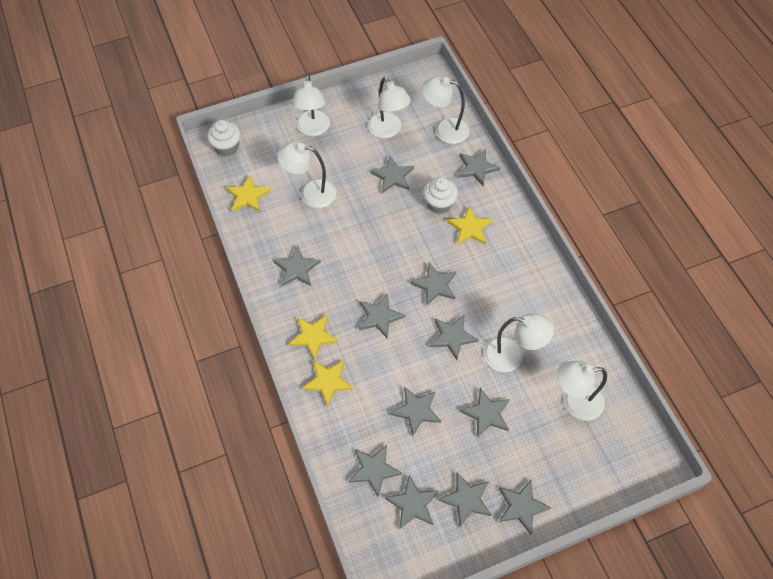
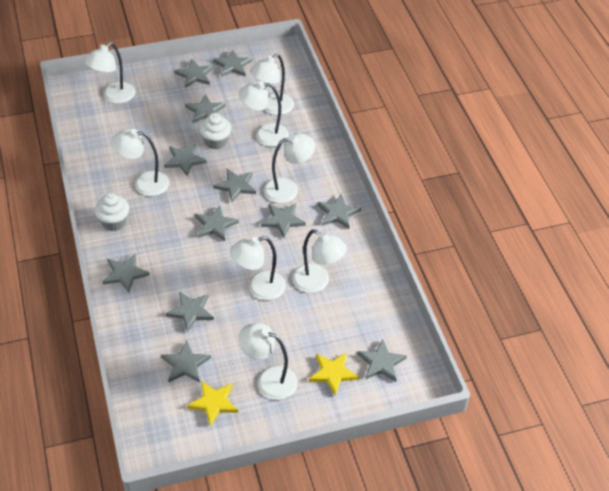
white lamp: [277,142,336,208] [292,75,330,136] [368,77,411,138] [422,76,469,144] [484,313,554,372] [557,361,607,421] = 6 -> [85,42,136,104] [111,129,169,196] [230,236,286,300] [238,323,298,400] [239,81,289,147] [250,54,294,115] [264,133,315,203] [292,229,347,293] = 8
yellow star: [226,175,271,212] [289,315,338,361] [302,360,353,407] [447,206,493,245] = 4 -> [187,381,238,426] [309,352,359,396] = 2

